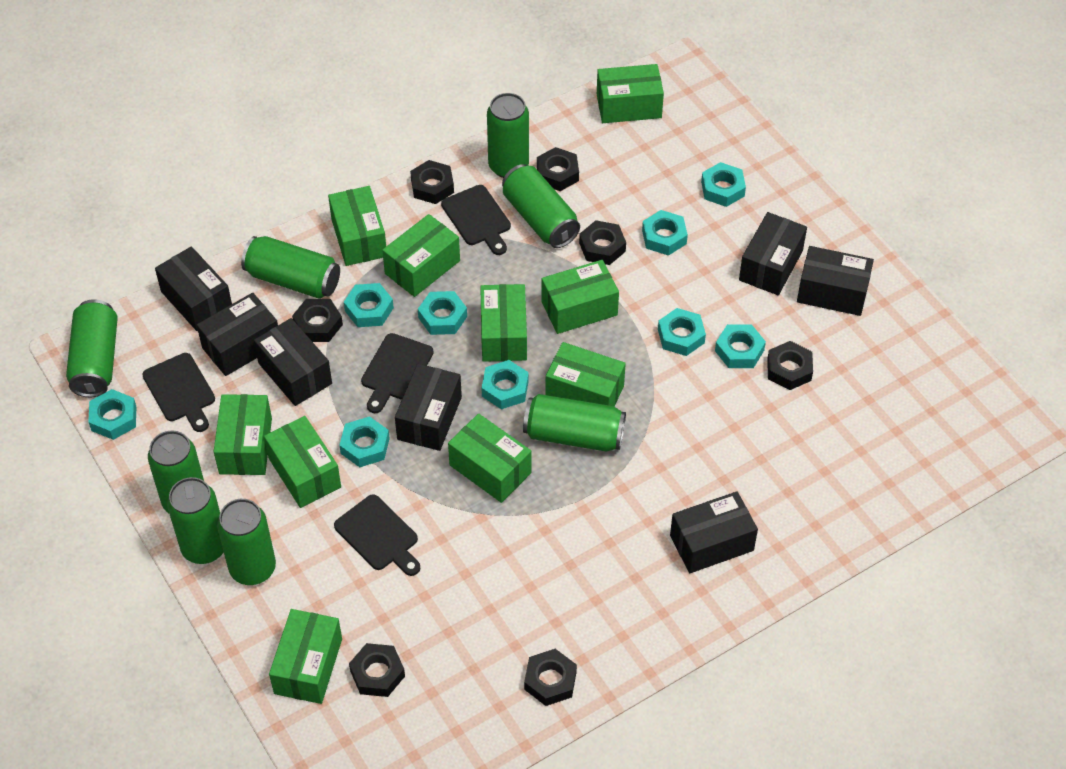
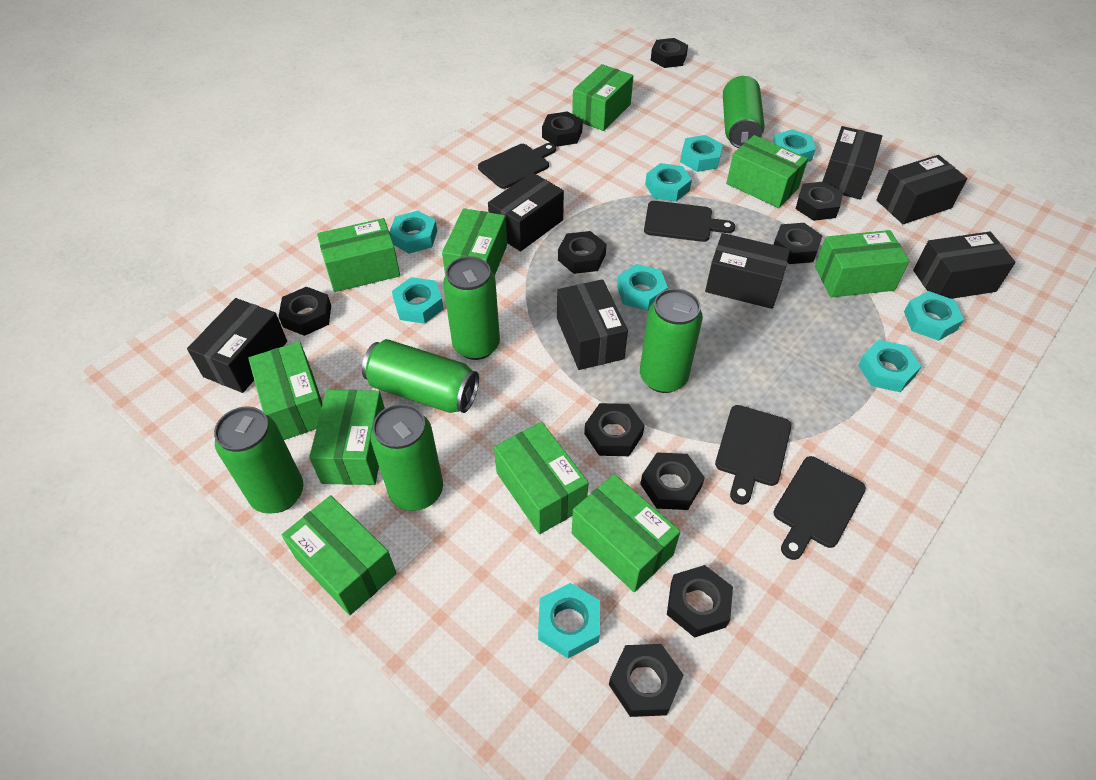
black nut: [292,299,343,342] [349,643,405,697] [410,160,454,204] [524,649,577,706] [537,147,579,191] [579,220,626,265] [767,341,813,390] = 7 -> [279,287,331,336] [542,111,583,147] [558,231,607,274] [584,403,645,456] [609,644,684,717] [640,452,705,510] [651,38,688,68] [667,565,733,638] [774,223,822,264] [796,181,843,221] = 10
green can: [66,299,118,397] [148,431,204,513] [167,477,224,564] [217,499,276,585] [241,236,340,299] [487,93,529,178] [502,164,580,248] [523,394,626,452] = 8 -> [214,406,303,514] [362,339,479,413] [371,404,443,511] [443,256,500,360] [640,288,703,393] [723,76,764,148] = 6

